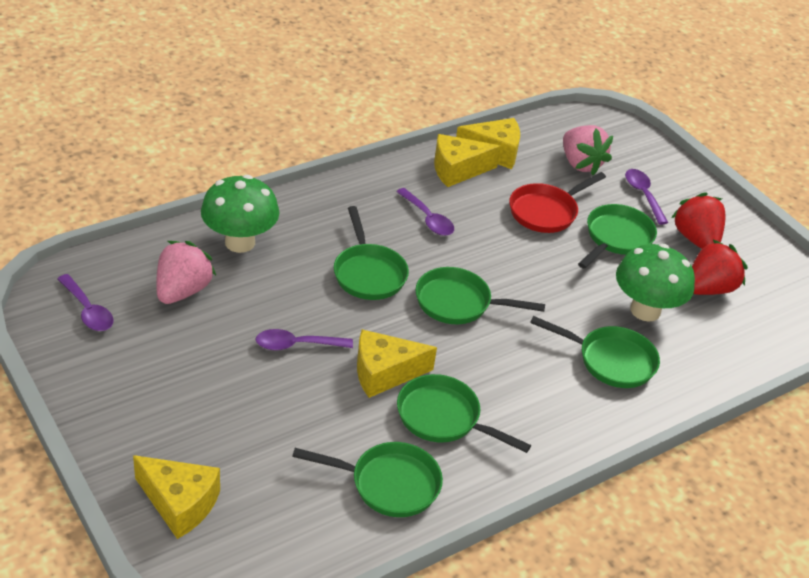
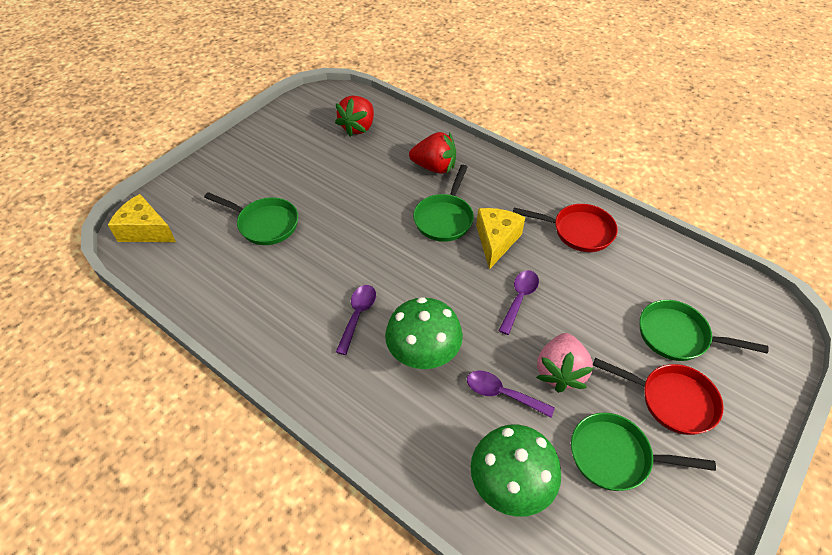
green pan: [292,442,443,517] [334,206,409,300] [397,374,531,453] [415,267,545,324] [530,316,660,388] [578,204,657,269] = 6 -> [204,192,298,245] [413,165,474,242] [571,412,716,491] [640,300,769,361] = 4
pink strawberry: [156,241,216,304] [563,125,613,175] = 2 -> [536,333,593,393] = 1
purple spoon: [57,274,114,331] [255,329,353,351] [396,188,454,236] [625,169,668,225] = 4 -> [336,285,376,355] [467,371,555,417] [498,270,539,335] = 3
red pan: [509,172,606,233] = 1 -> [513,204,618,252] [593,358,724,435] = 2
yellow cheese: [133,455,220,539] [357,329,437,398] [434,134,501,187] [456,118,520,169] = 4 -> [108,194,176,242] [476,208,526,270] = 2

